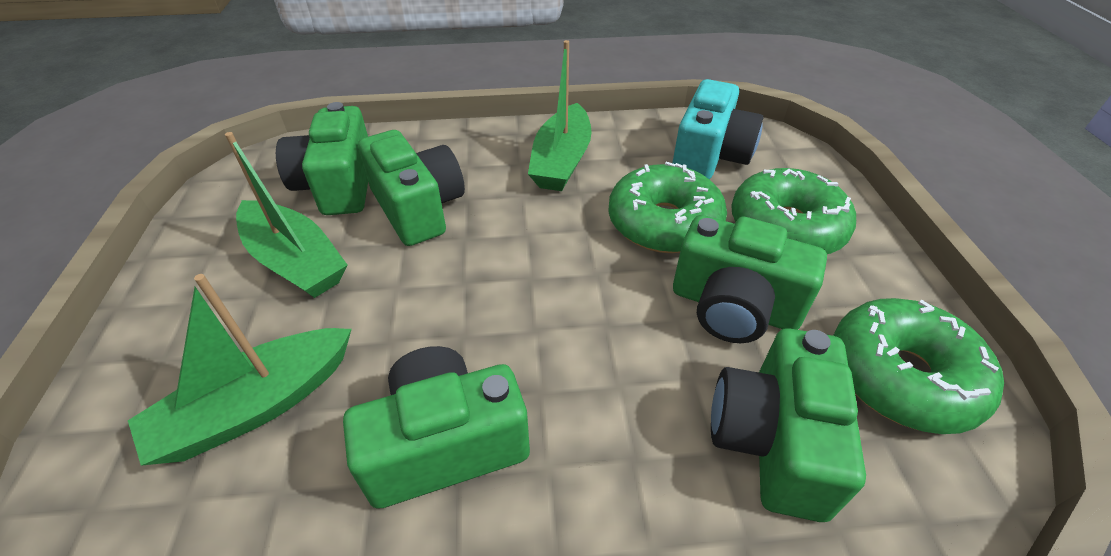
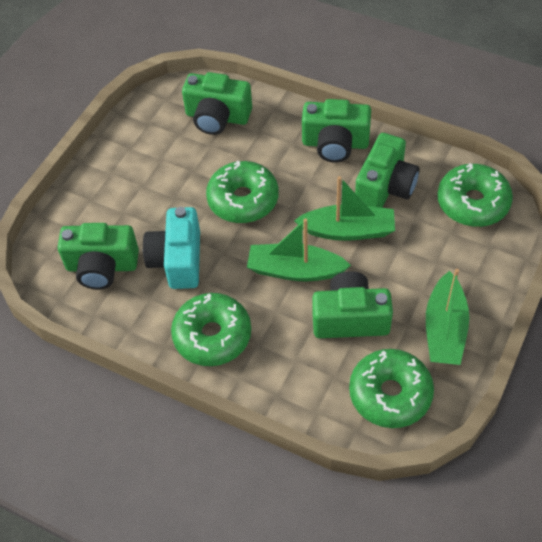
green donut: [608,162,727,253] [731,168,856,254] [833,298,1004,434] = 3 -> [171,293,251,366] [206,161,279,223] [349,349,434,428] [437,163,513,227] = 4

